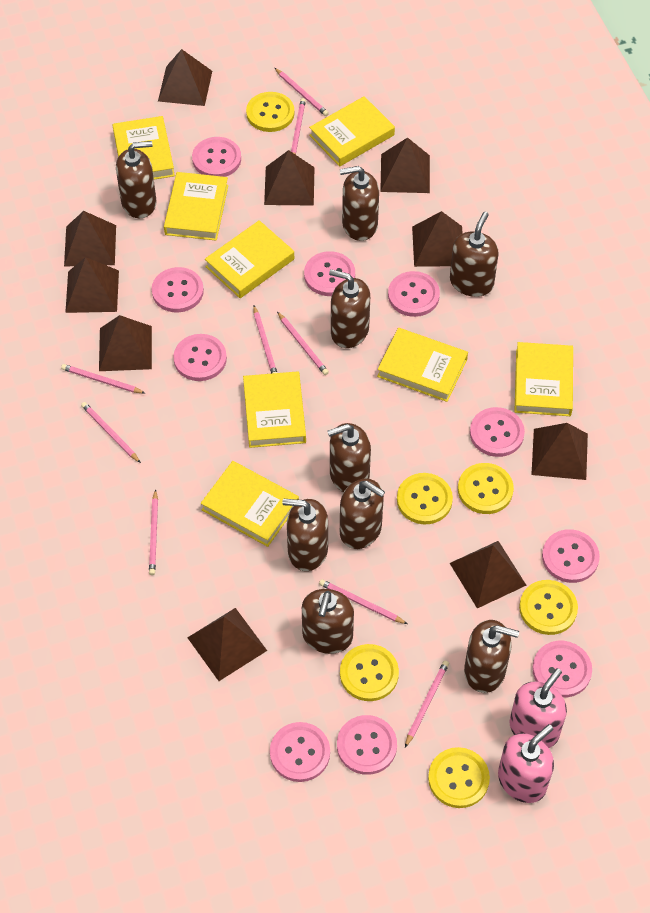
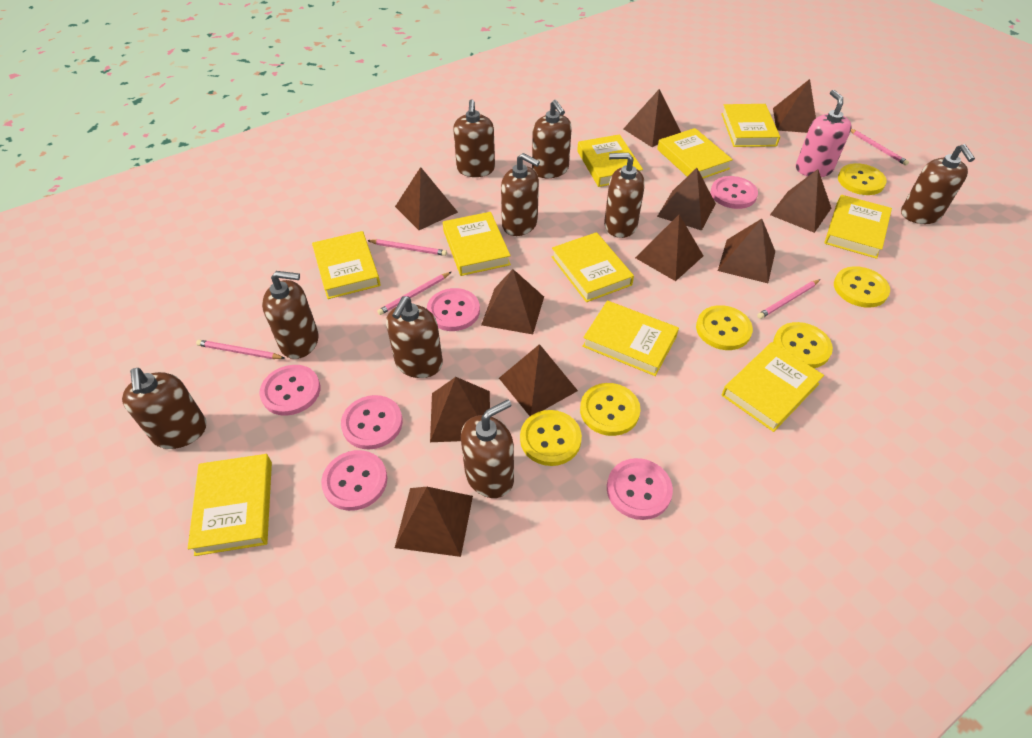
brown pyramid: [64,211,116,267] [65,257,119,313] [99,315,152,371] [158,49,212,106] [187,608,267,681] [264,150,315,206] [380,137,430,193] [412,211,463,267] [450,541,526,608] [531,423,588,480] = 10 -> [395,167,458,230] [395,487,473,557] [430,377,490,442] [481,269,544,334] [499,344,578,416] [624,89,681,147] [635,215,703,281] [657,168,716,231] [718,219,775,283] [770,169,831,233] [773,79,816,133] = 11
pink button: [152,267,204,312] [173,334,227,381] [192,137,241,177] [270,722,330,782] [304,251,355,296] [337,715,397,775] [388,271,440,317] [470,407,525,457] [532,641,592,698] [542,529,600,583] = 10 -> [260,365,320,416] [321,450,387,511] [341,395,403,450] [427,288,480,331] [607,458,673,520] [711,176,758,209] = 6
pink pencil: [61,364,145,393] [81,402,141,463] [149,489,158,575] [253,306,277,374] [275,68,329,116] [277,312,329,375] [291,98,306,155] [319,579,407,624] [405,661,449,747] = 9 -> [196,340,284,359] [367,239,447,256] [377,272,451,315] [757,279,820,319] [851,129,909,166] = 5
pink soap dispenser: [498,724,554,803] [509,668,567,748] = 2 -> [796,90,852,177] = 1
yellow book: [113,116,175,180] [164,172,228,241] [201,461,299,547] [205,220,294,298] [243,371,306,448] [309,96,395,167] [377,328,468,402] [514,342,573,416] = 8 -> [187,454,272,556] [312,231,381,299] [443,212,511,276] [552,232,634,302] [577,134,643,187] [582,300,679,376] [657,128,733,178] [721,104,780,147] [722,342,824,432] [824,195,892,259] = 10

